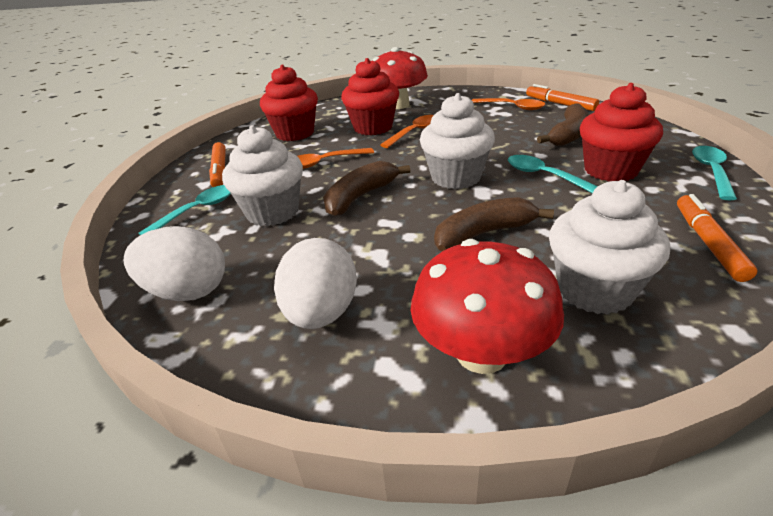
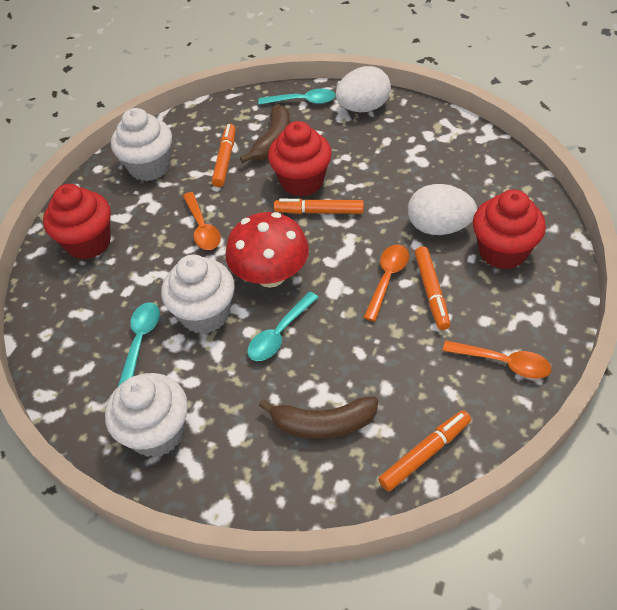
brown banana: [323,161,411,216] [434,197,554,251] [537,104,589,146] = 3 -> [240,104,290,163] [259,396,378,439] = 2
orange marker: [209,142,226,187] [526,84,599,111] [677,194,757,282] = 3 -> [212,124,236,187] [274,199,364,214] [378,410,471,491] [415,246,450,330] = 4
red mushroom: [372,47,428,109] [411,239,564,374] = 2 -> [225,212,309,288] = 1

